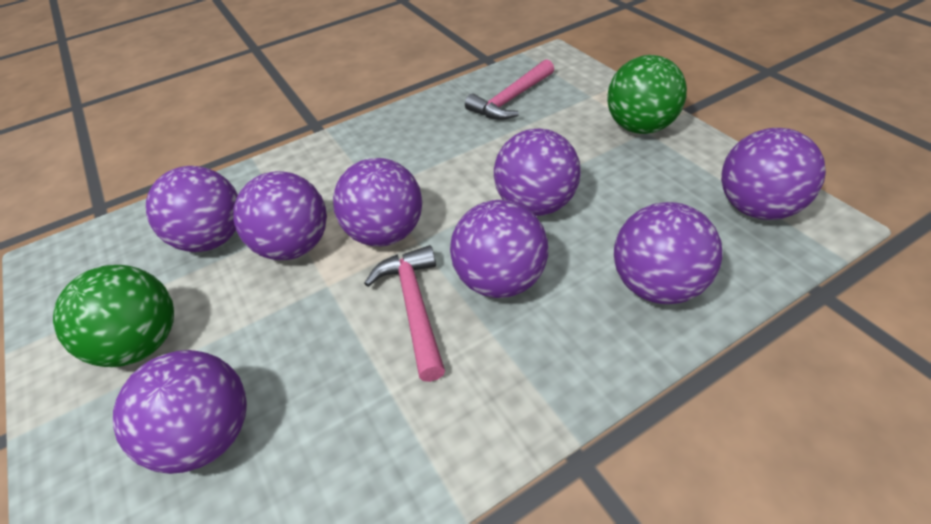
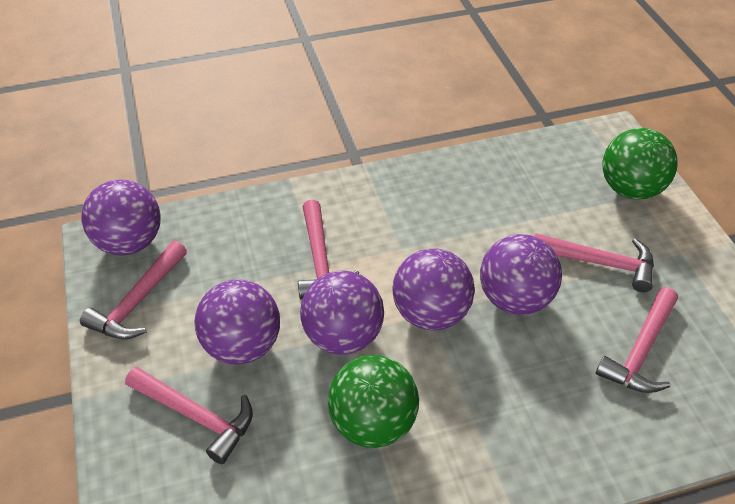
pink hammer: [364,245,445,382] [465,59,554,120] = 2 -> [80,241,187,340] [125,367,253,464] [298,200,359,299] [535,233,654,292] [596,288,678,393] = 5
purple ball: [113,350,247,474] [146,166,238,252] [233,171,327,260] [333,158,422,247] [450,200,548,298] [494,129,581,216] [614,202,722,304] [721,128,826,220] = 8 -> [81,180,161,256] [194,279,280,364] [300,270,384,355] [393,249,475,331] [480,234,562,315] = 5

